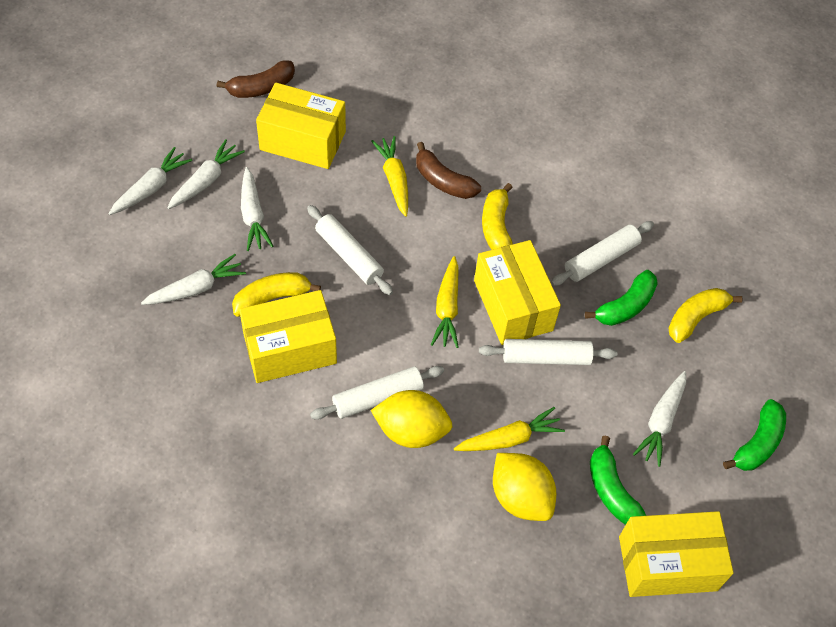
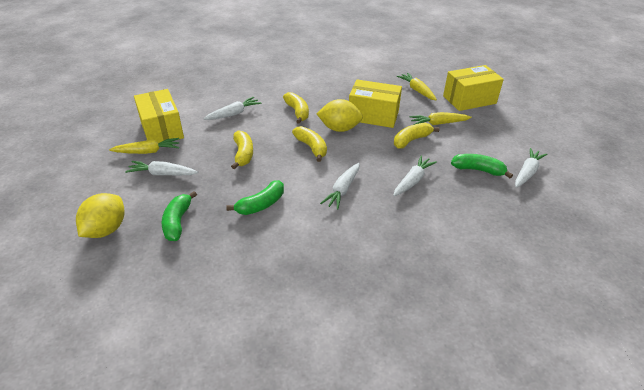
brown banana: [217,60,295,98] [416,142,481,199] = 2 -> none = 0
white rolling pin: [307,205,393,295] [310,366,444,420] [479,339,617,365] [551,221,654,286] = 4 -> none = 0
yellow banana: [232,272,321,317] [482,183,513,250] [668,288,743,343] = 3 -> [231,130,253,170] [283,92,309,124] [292,126,327,162] [394,123,440,149] = 4
yellow box: [239,290,337,383] [256,83,346,169] [474,240,561,345] [619,511,734,597] = 4 -> [134,89,184,143] [349,80,402,128] [443,65,504,111] = 3

